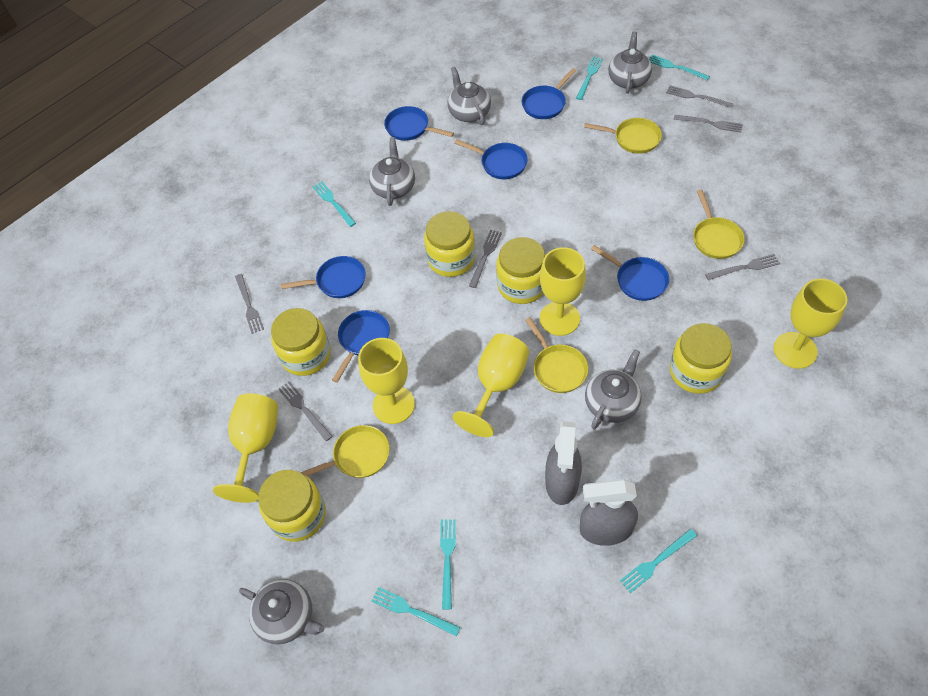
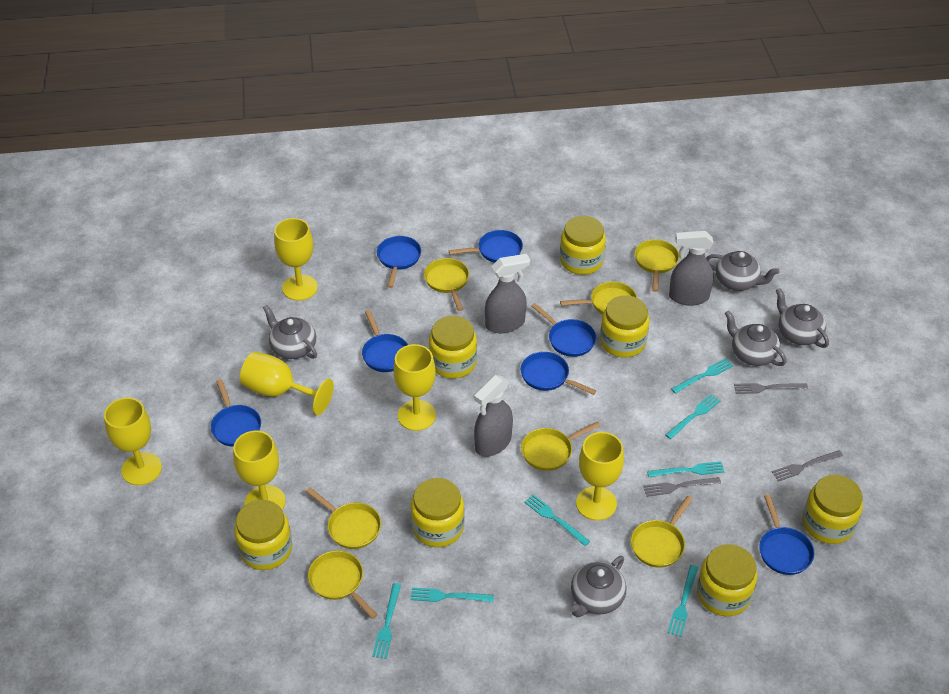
blue pan: [281,256,366,298] [332,310,390,383] [384,106,454,141] [454,139,528,179] [522,68,577,119] [591,245,669,301] = 6 -> [211,379,261,447] [362,310,408,372] [377,236,421,288] [449,230,523,263] [521,352,596,395] [531,303,596,357] [759,494,814,575] = 7
grey fork: [235,274,264,334] [278,382,333,441] [469,230,502,288] [666,85,733,108] [674,115,743,133] [705,254,780,280] = 6 -> [643,477,721,497] [734,383,808,394] [772,450,843,482] = 3
grey spray bottle: [545,421,582,505] [580,479,638,546] = 2 -> [474,375,513,457] [485,254,530,333] [669,231,714,306] = 3
turquoise fork: [312,181,356,227] [371,587,460,636] [440,519,456,610] [576,57,603,100] [620,529,697,593] [649,54,710,80] = 6 -> [372,583,401,659] [411,587,494,602] [524,494,590,546] [647,461,724,477] [665,394,720,439] [667,565,698,637] [671,358,733,394] = 7
yellow goblet: [213,393,278,503] [358,338,415,424] [453,334,529,437] [540,247,586,336] [773,279,847,369] = 5 -> [104,397,162,485] [233,431,286,510] [240,352,334,415] [274,218,318,301] [394,344,436,431] [576,432,624,521] = 6
yellow jar: [258,470,326,542] [271,308,331,376] [424,211,475,277] [496,237,546,304] [670,323,732,394] = 5 -> [234,500,292,570] [411,478,464,547] [429,315,477,379] [560,216,606,275] [600,295,649,358] [697,544,757,616] [803,475,863,544] = 7
yellow pan: [300,425,390,478] [525,317,588,393] [584,118,662,154] [693,190,745,259] = 4 -> [306,487,381,549] [308,550,377,619] [424,258,469,311] [521,421,600,471] [560,281,637,314] [631,496,693,568] [635,239,679,292] = 7

